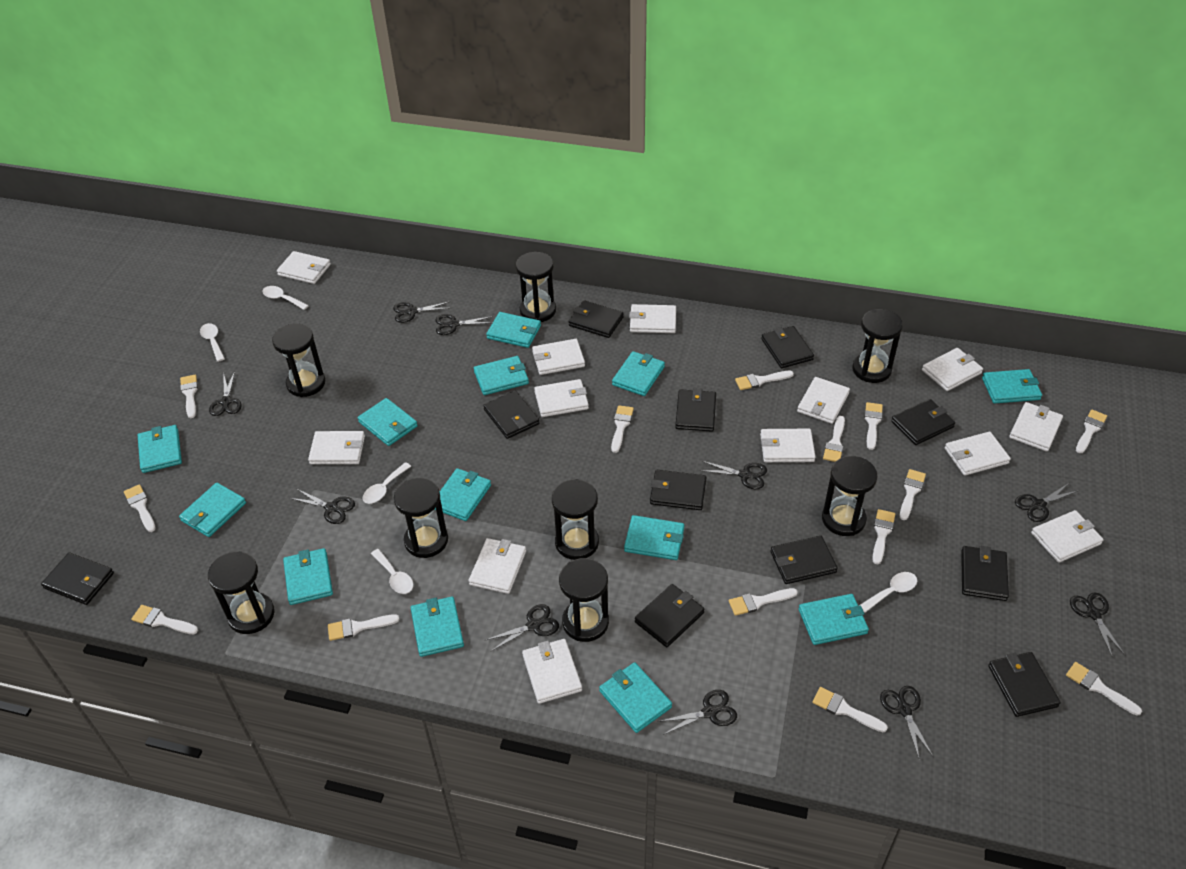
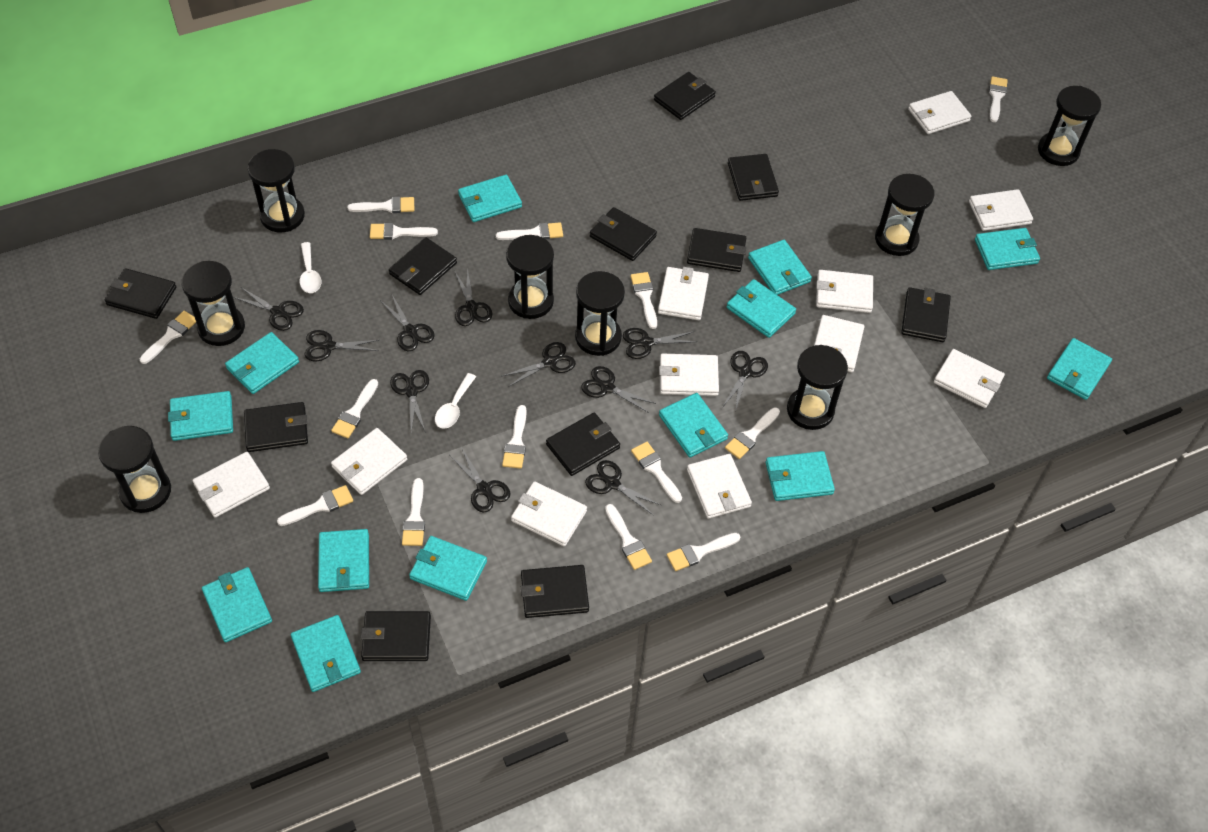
black scissors: [209,371,242,416] [290,489,355,524] [393,302,449,323] [435,314,493,335] [486,604,559,651] [657,690,737,735] [699,461,767,489] [880,686,933,758] [1015,483,1079,522] [1070,592,1126,658] = 10 -> [233,287,304,331] [304,330,379,361] [380,295,435,351] [390,370,429,433] [450,447,510,513] [454,268,492,326] [502,342,576,387] [581,366,656,413] [585,460,661,515] [623,328,697,359] [722,351,768,412] = 11
white spoon: [200,323,225,362] [262,286,309,310] [362,462,411,504] [371,549,413,594] [860,572,917,613] = 5 -> [300,242,321,293] [435,373,476,429] = 2
white wallet: [277,251,331,284] [308,431,365,464] [469,538,526,594] [522,639,582,704] [532,339,585,375] [534,379,589,417] [629,304,676,333] [760,429,815,462] [797,377,850,424] [922,348,983,391] [945,432,1011,476] [1009,402,1063,452] [1031,510,1103,563] = 13 -> [192,452,270,518] [331,428,407,495] [511,481,587,546] [658,267,709,320] [659,353,719,396] [687,454,752,519] [814,315,864,372] [816,270,873,313] [908,91,972,134] [934,349,1005,408] [969,189,1033,231] = 11

